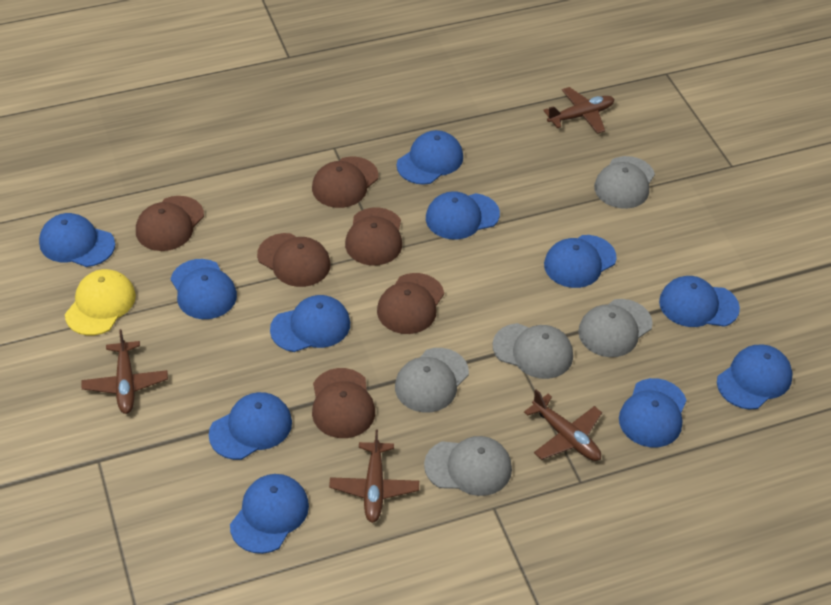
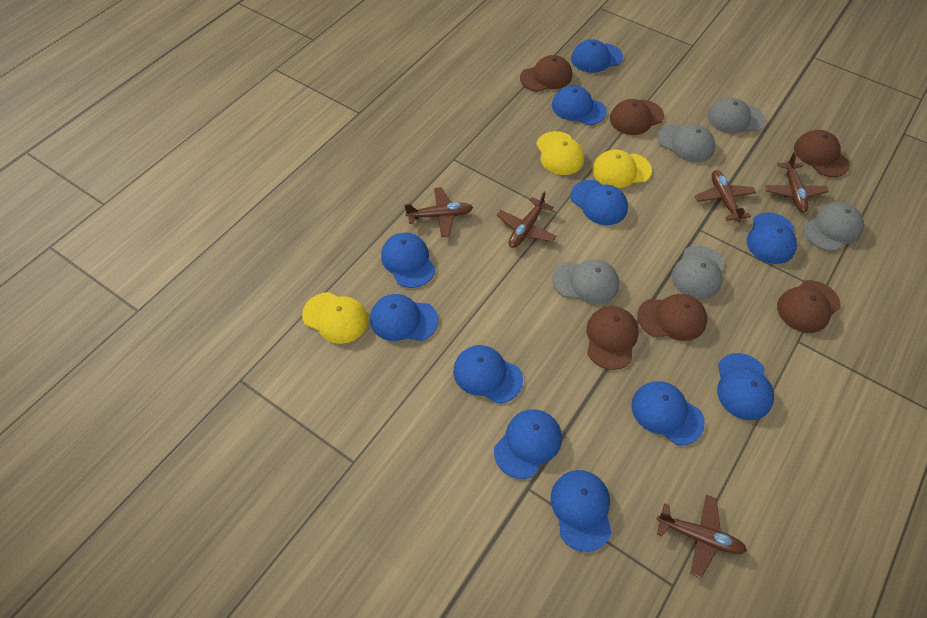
brown plane: [81,329,168,414] [329,429,419,523] [524,389,602,461] [543,87,614,134] = 4 -> [405,187,473,237] [497,191,556,248] [657,495,747,578] [695,170,756,222] [765,152,829,212] = 5
yellow cap: [65,269,136,336] = 1 -> [302,292,368,344] [536,131,584,175] [592,150,652,188] = 3

